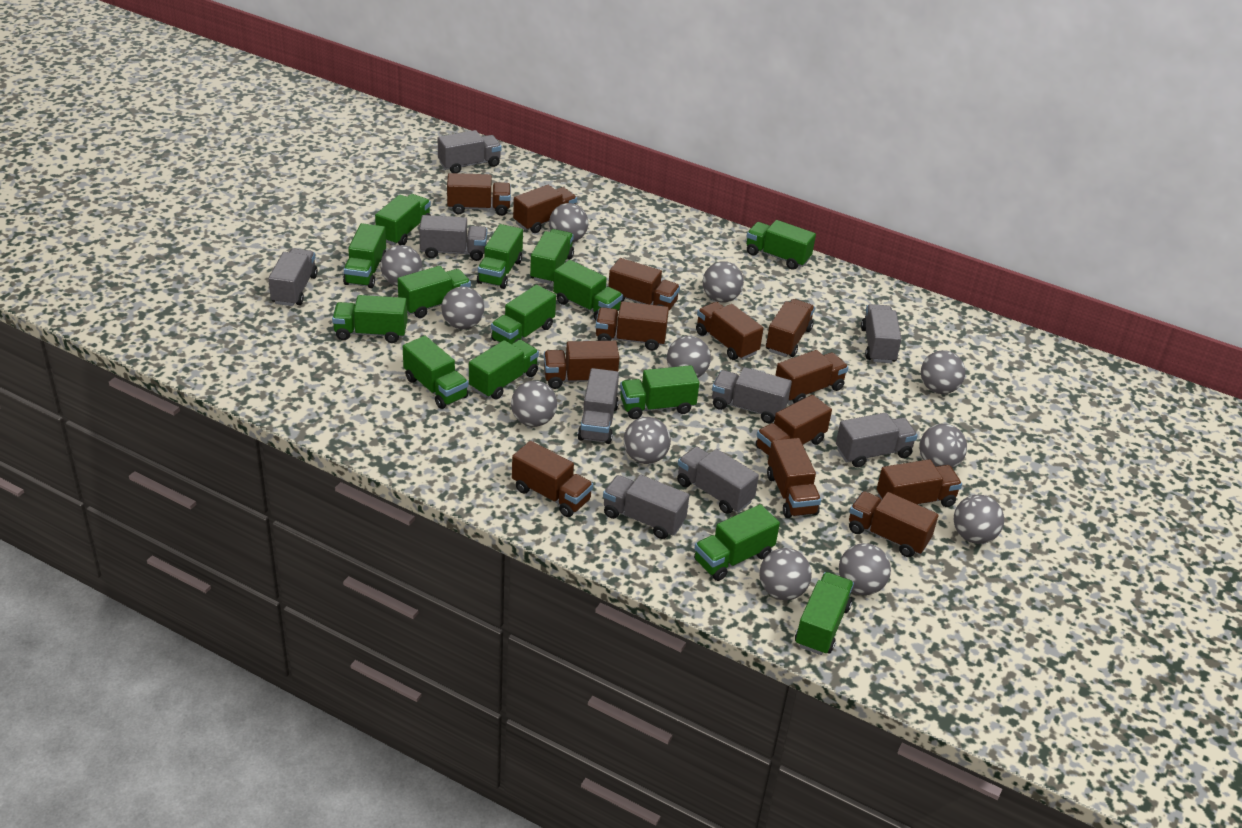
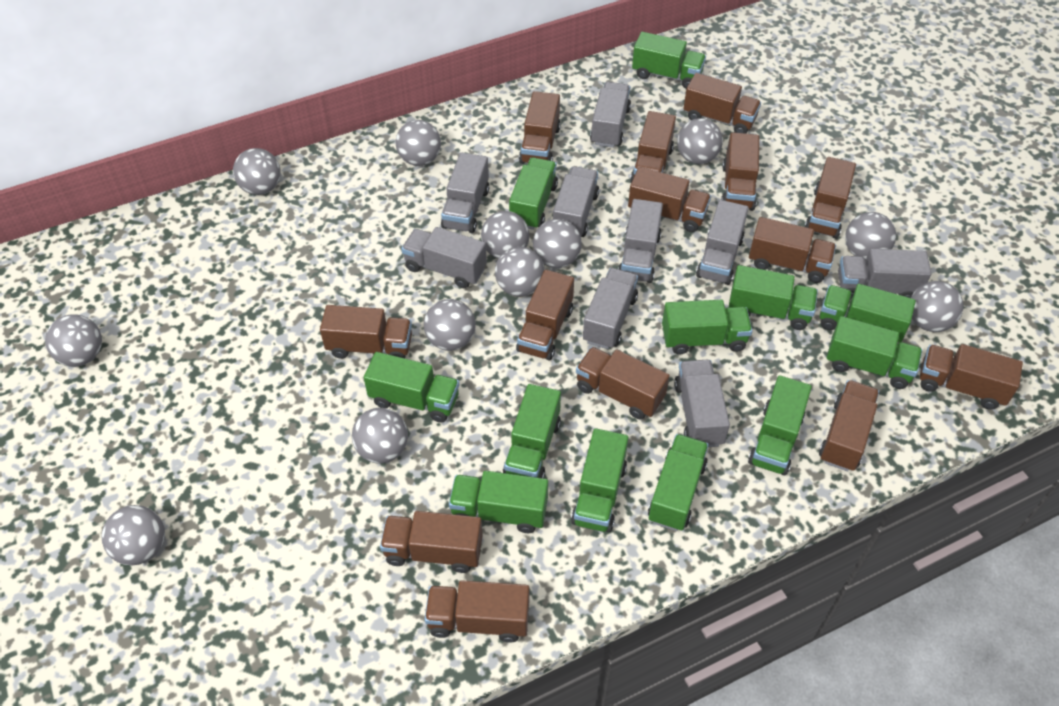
brown truck: [447,173,511,216] [512,441,593,517] [513,185,577,233] [544,341,620,389] [596,301,669,351] [608,258,680,310] [696,302,764,360] [755,395,832,456] [766,299,815,357] [767,438,821,518] [775,350,848,403] [849,491,939,557] [877,459,962,507] = 13 -> [320,305,412,359] [380,511,483,573] [425,580,529,642] [516,270,574,361] [519,91,561,164] [576,347,670,419] [628,167,711,232] [630,111,676,183] [683,73,761,134] [721,132,759,211] [749,217,836,283] [805,157,856,239] [819,380,879,471] [920,344,1023,410] = 14
green truck: [332,295,408,343] [343,223,386,288] [375,194,431,245] [398,266,471,318] [403,336,468,409] [469,340,539,399] [477,224,523,289] [491,285,556,344] [530,229,574,284] [553,260,623,320] [620,365,699,419] [694,504,780,581] [746,220,816,270] [795,572,854,655] = 14 -> [364,352,459,423] [449,471,548,533] [503,384,561,478] [509,157,558,230] [571,428,629,532] [632,32,706,89] [648,434,709,531] [662,300,752,355] [729,265,818,330] [748,375,812,475] [820,284,916,343] [827,316,922,389] = 12

